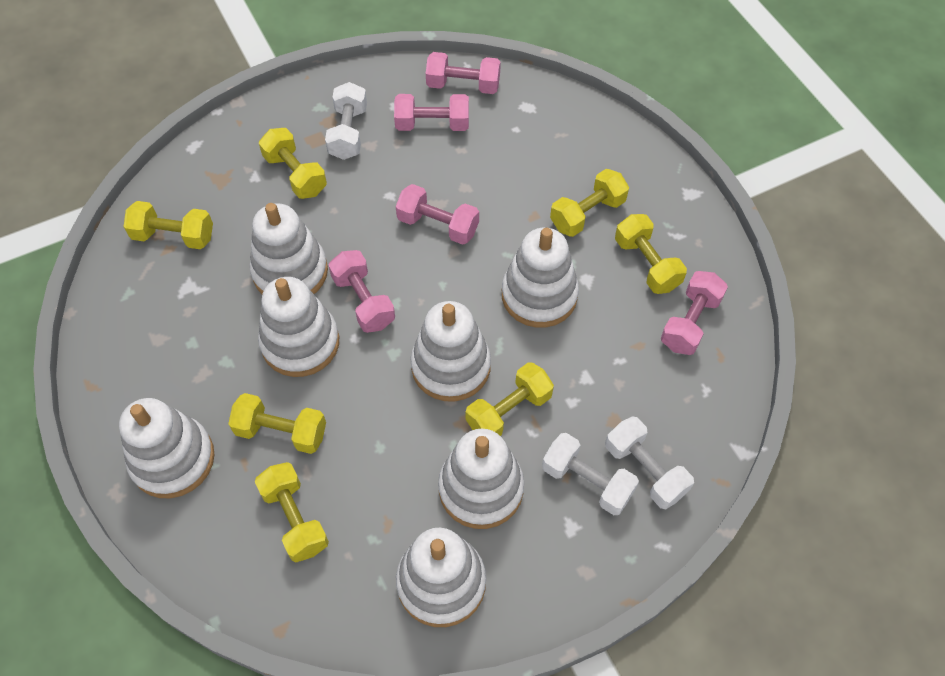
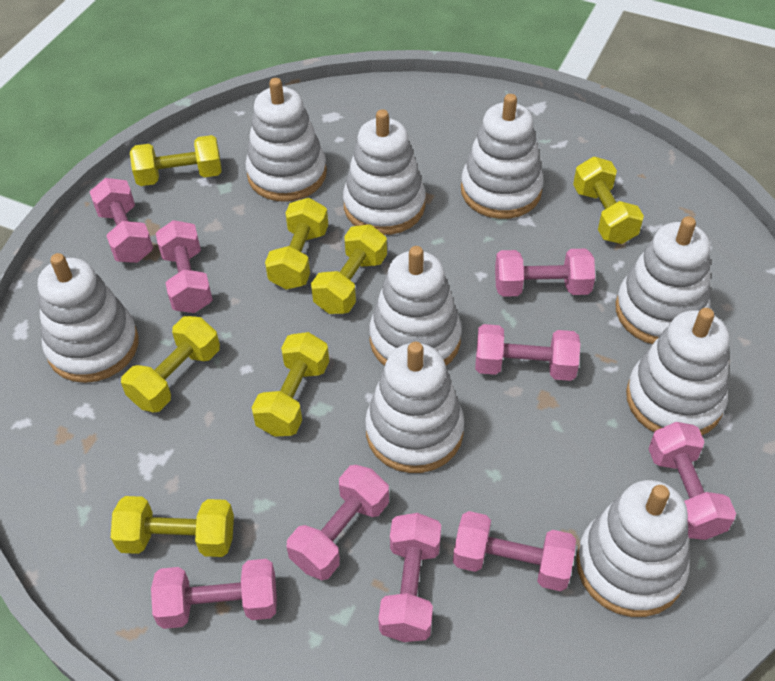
pink dumbbell: [328,250,395,333] [394,94,469,131] [396,184,479,245] [426,52,501,94] [661,271,728,355] = 5 -> [90,178,153,263] [151,559,277,629] [156,220,213,313] [287,465,389,580] [378,513,441,642] [453,511,576,591] [475,324,580,381] [495,249,595,297] [649,422,736,540] = 9
white dumbbell: [325,82,367,160] [542,433,639,515] [605,416,694,509] = 3 -> none = 0
white stacking toy: [119,398,215,498] [250,203,328,294] [258,277,339,377] [396,528,486,627] [411,301,491,402] [438,429,524,529] [502,228,579,328] = 7 -> [38,253,139,383] [245,78,327,202] [343,109,426,235] [365,342,464,473] [369,246,462,366] [461,94,544,219] [576,480,690,617] [615,216,710,344] [626,308,729,435] = 9

